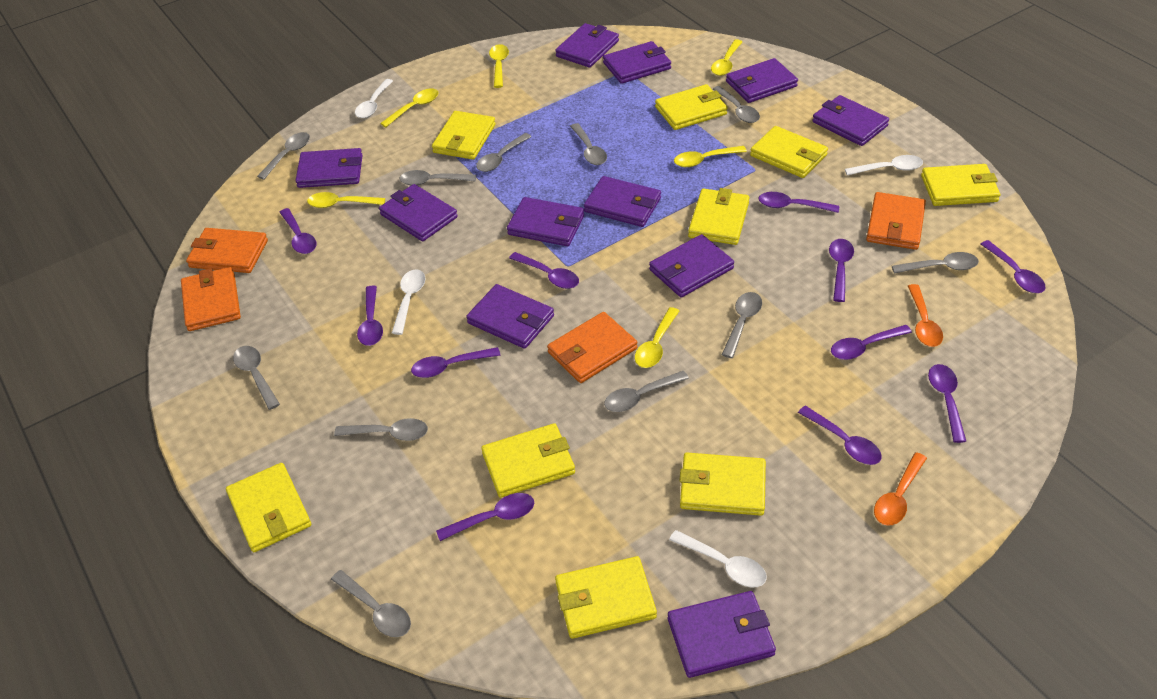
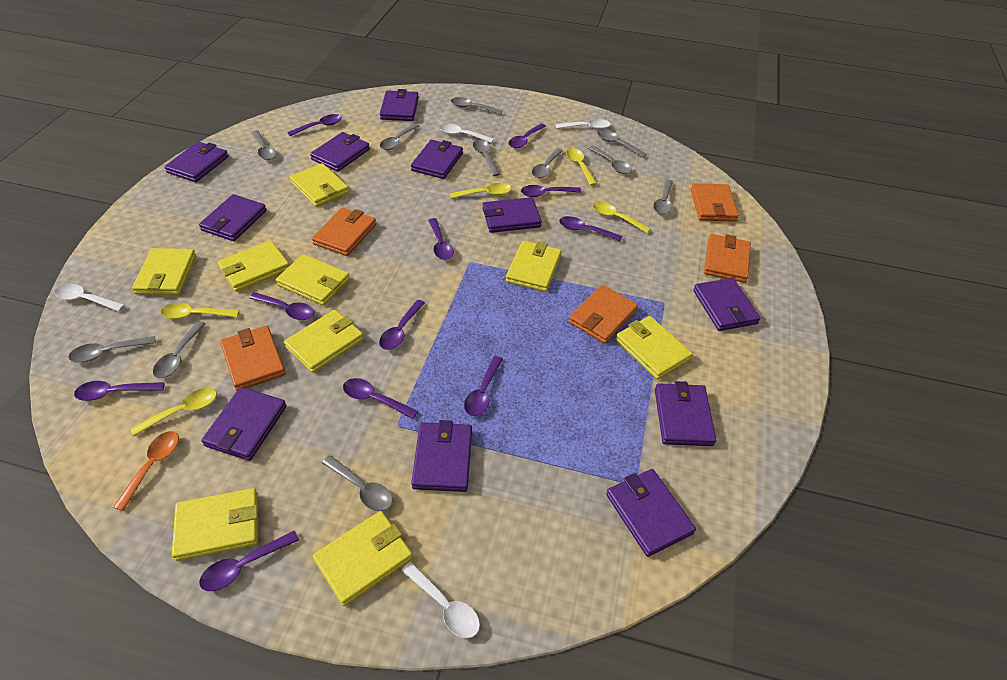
orange spoon: [874,452,927,526] [908,284,943,347] = 2 -> [113,431,179,511] = 1
orange wallet: [181,267,241,331] [186,228,268,273] [547,312,637,383] [866,192,926,250] = 4 -> [220,326,286,391] [312,208,376,256] [568,285,638,344] [691,183,739,222] [704,234,751,283] = 5
yellow spoon: [307,192,385,208] [380,88,438,127] [489,44,509,88] [635,307,679,368] [674,146,747,167] [711,39,742,76] = 6 -> [130,388,217,436] [160,303,239,319] [450,183,511,199] [566,148,597,186] [593,202,651,233] = 5

